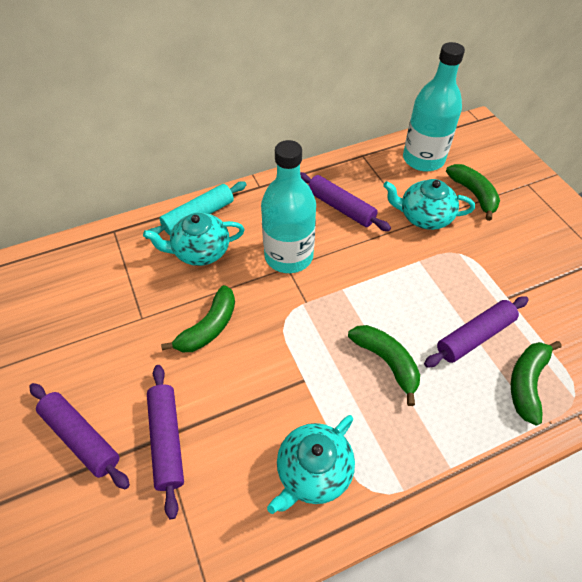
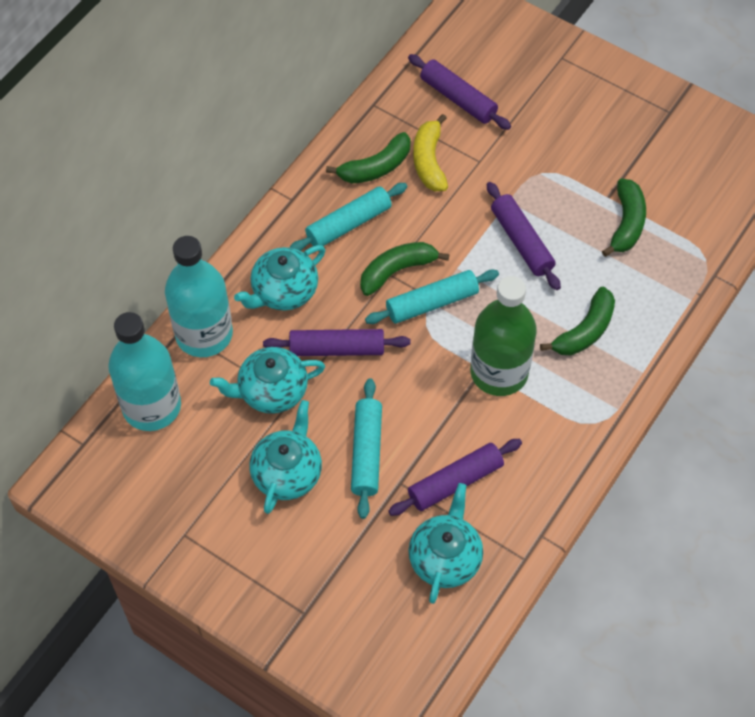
green bottle: none = 0 -> [470,276,537,396] = 1
turquoise rolling pin: [145,181,247,239] = 1 -> [289,183,407,251] [351,378,382,519] [365,269,499,324] = 3
turquoise teapot: [143,213,244,266] [267,415,355,514] [383,179,475,230] = 3 -> [210,347,325,414] [234,245,325,311] [249,400,322,514] [409,483,483,604] = 4
yellow banana: none = 0 -> [413,114,448,191] = 1

